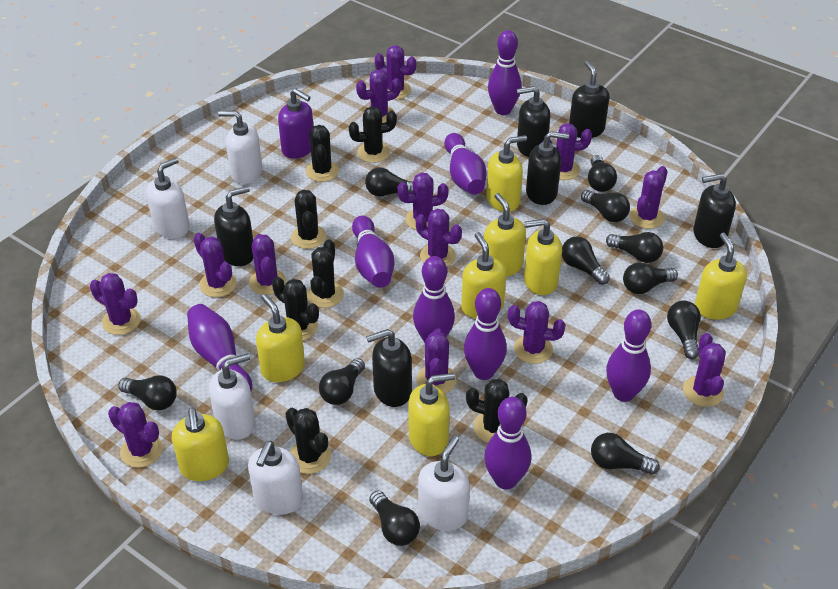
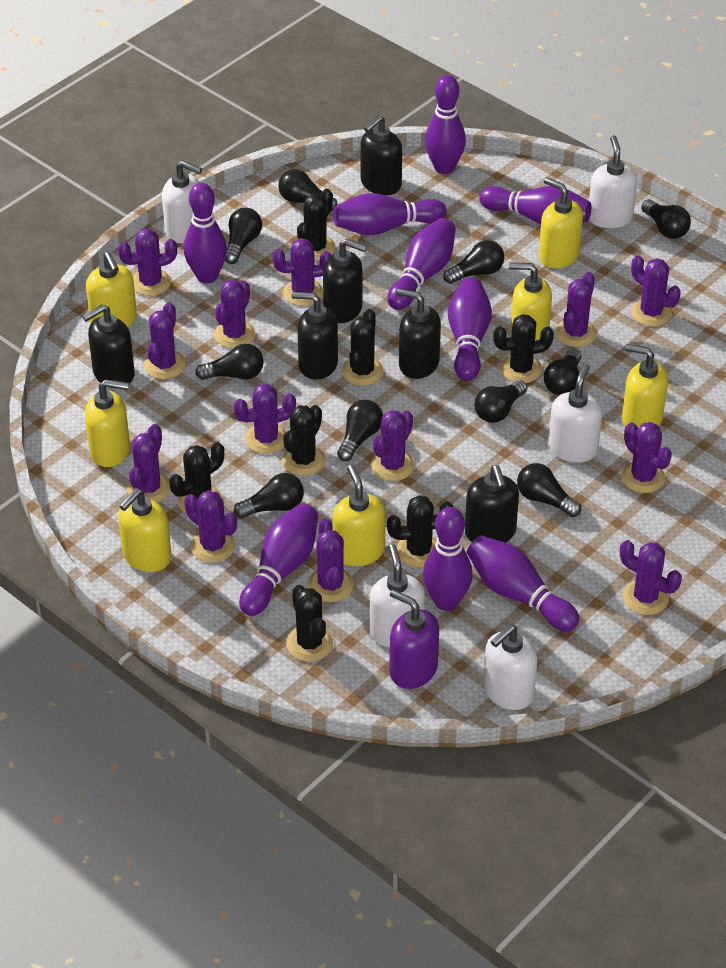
black light bulb: [118,375,177,410] [319,358,365,405] [365,167,413,197] [369,490,420,546] [562,236,610,285] [581,190,630,222] [588,155,617,192] [591,433,660,475] [606,232,663,263] [623,262,678,294] [667,300,701,359] = 11 -> [195,344,264,380] [225,208,262,264] [234,473,304,518] [278,169,337,211] [337,400,383,461] [443,240,504,284] [475,380,527,423] [517,463,581,517] [544,348,582,395] [641,199,691,239] = 10
purple bowling pin: [187,304,252,391] [352,216,394,288] [413,256,455,343] [444,133,487,195] [464,288,507,380] [484,397,531,489] [488,30,522,115] [606,310,651,402] = 8 -> [184,183,227,283] [239,503,318,616] [333,193,447,235] [388,218,456,310] [423,507,473,611] [425,75,466,174] [448,277,492,381] [467,535,579,632] [479,186,591,225] = 9
yellow soap dispenser: [172,408,229,481] [256,294,305,382] [408,373,455,456] [461,232,506,318] [484,193,526,277] [486,135,527,212] [524,219,562,295] [695,233,747,320] = 8 -> [85,379,130,467] [86,252,137,327] [118,488,171,572] [333,465,385,566] [509,263,552,341] [539,177,583,268] [622,344,668,428] = 7

